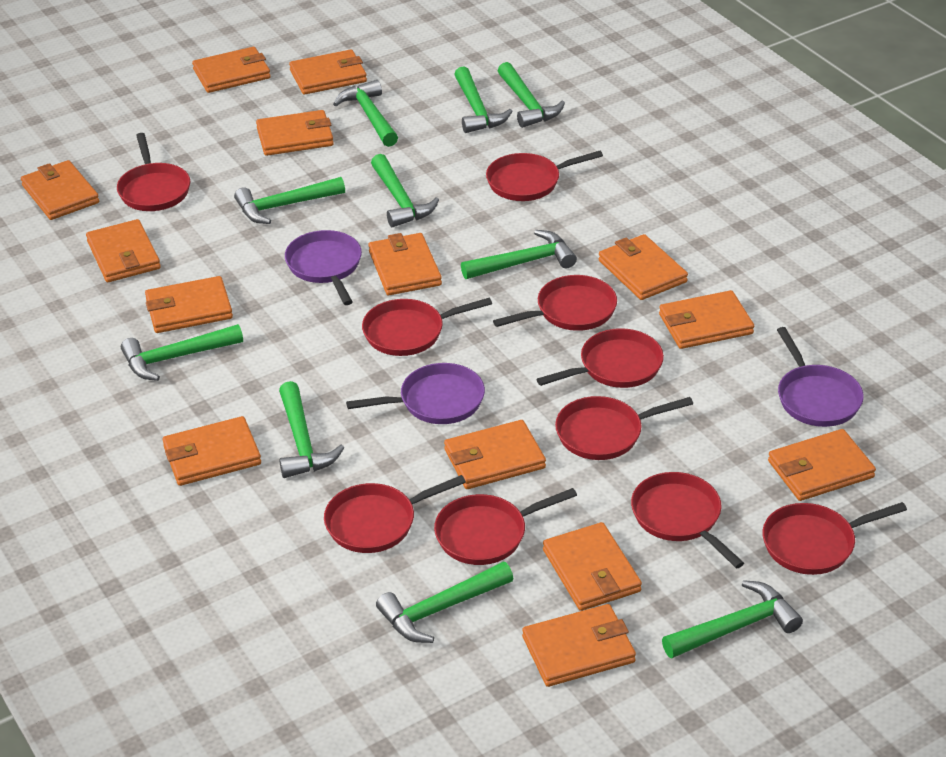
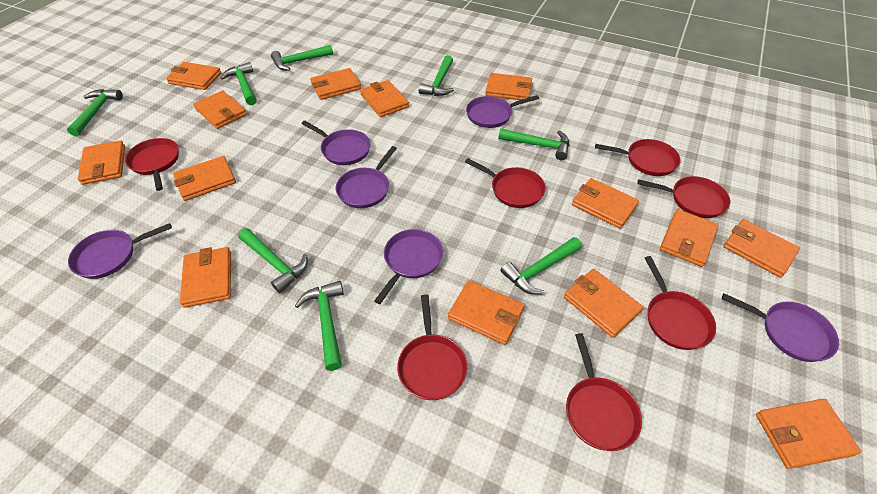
green hammer: [121,324,243,381] [234,177,345,224] [279,381,344,478] [333,80,398,147] [371,154,439,227] [376,562,514,643] [454,66,513,133] [461,230,577,279] [498,62,565,128] [662,580,803,658] = 10 -> [67,89,123,136] [221,62,257,105] [238,228,308,293] [271,45,333,71] [295,281,344,371] [419,55,454,96] [498,128,569,160] [500,237,582,295] = 8
purple pan: [285,230,362,305] [346,363,485,424] [777,327,864,427] = 3 -> [68,223,172,279] [301,121,371,165] [336,146,397,208] [374,229,443,304] [466,95,539,128] [722,293,839,362] = 6
red pan: [117,133,190,211] [324,475,466,553] [362,297,492,356] [434,488,577,565] [486,151,603,201] [493,275,617,331] [536,328,664,388] [555,396,693,460] [631,472,744,568] [763,502,907,575] = 10 -> [125,138,179,191] [397,294,467,400] [465,158,546,208] [566,333,642,451] [595,139,681,176] [637,176,730,218] [645,256,716,350] = 7

